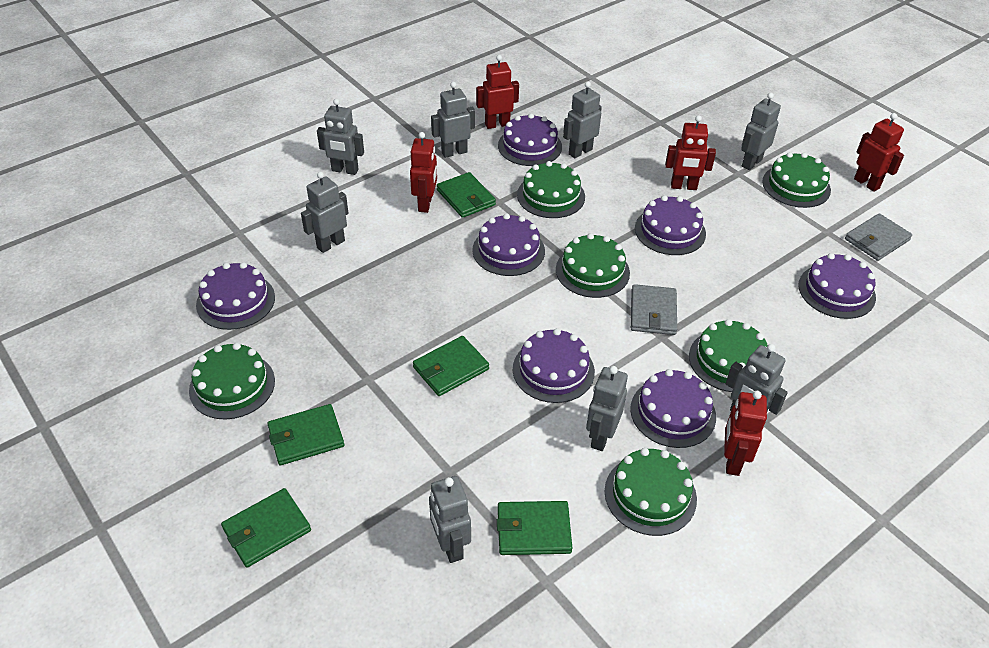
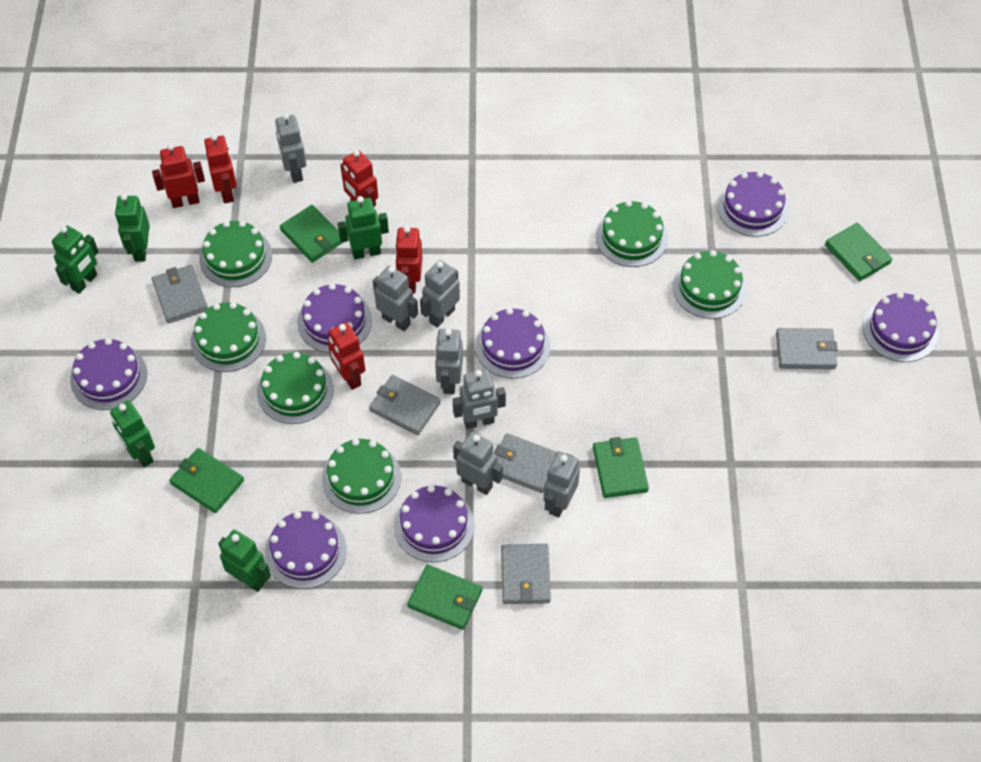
green robot: none = 0 -> [52,226,98,294] [110,401,155,467] [115,194,150,262] [218,530,271,592] [338,196,389,259] = 5
grey robot: [301,172,349,253] [317,99,364,175] [429,476,471,563] [431,82,475,158] [563,81,602,159] [586,366,628,451] [726,344,788,415] [741,93,781,170] = 8 -> [275,113,306,183] [373,266,418,331] [420,260,460,328] [435,329,463,394] [453,369,506,429] [453,432,503,495] [543,451,580,518] = 7
grey wallet: [631,284,677,335] [845,213,912,261] = 2 -> [152,265,208,323] [369,375,441,435] [494,433,557,493] [501,544,551,604] [776,328,838,369] = 5

